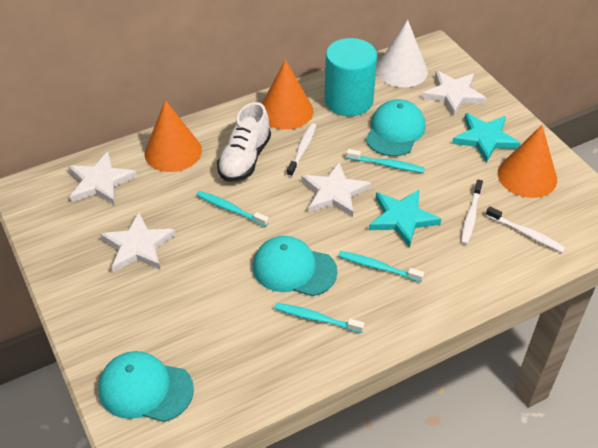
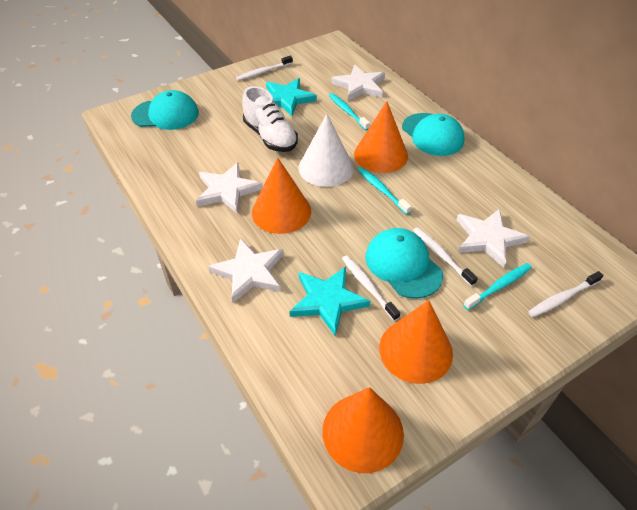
orange cone: [144,100,202,172] [262,60,313,130] [498,125,557,198] = 3 -> [252,158,311,234] [322,387,404,473] [354,101,408,173] [379,300,453,384] = 4
turquoise cylinder: [325,38,377,116] = 1 -> none = 0
turquoise toothbrush: [197,191,269,227] [274,303,365,333] [338,251,424,282] [346,149,425,173] = 4 -> [329,93,370,130] [358,167,412,215] [463,263,532,310] = 3
white toothbrush: [287,123,316,177] [461,180,483,245] [486,206,566,253] = 3 -> [236,56,293,81] [342,255,400,321] [413,227,478,286] [528,271,603,317] = 4

